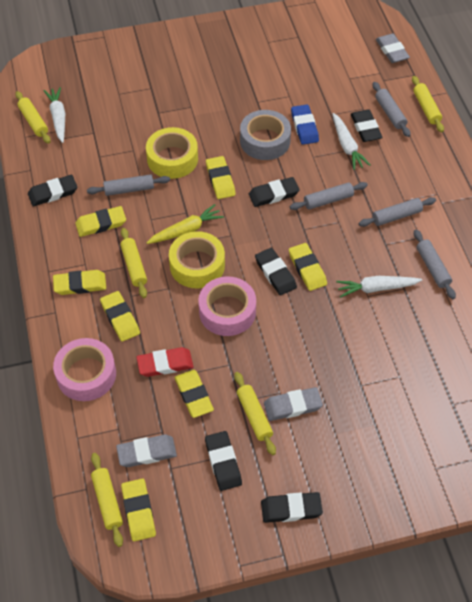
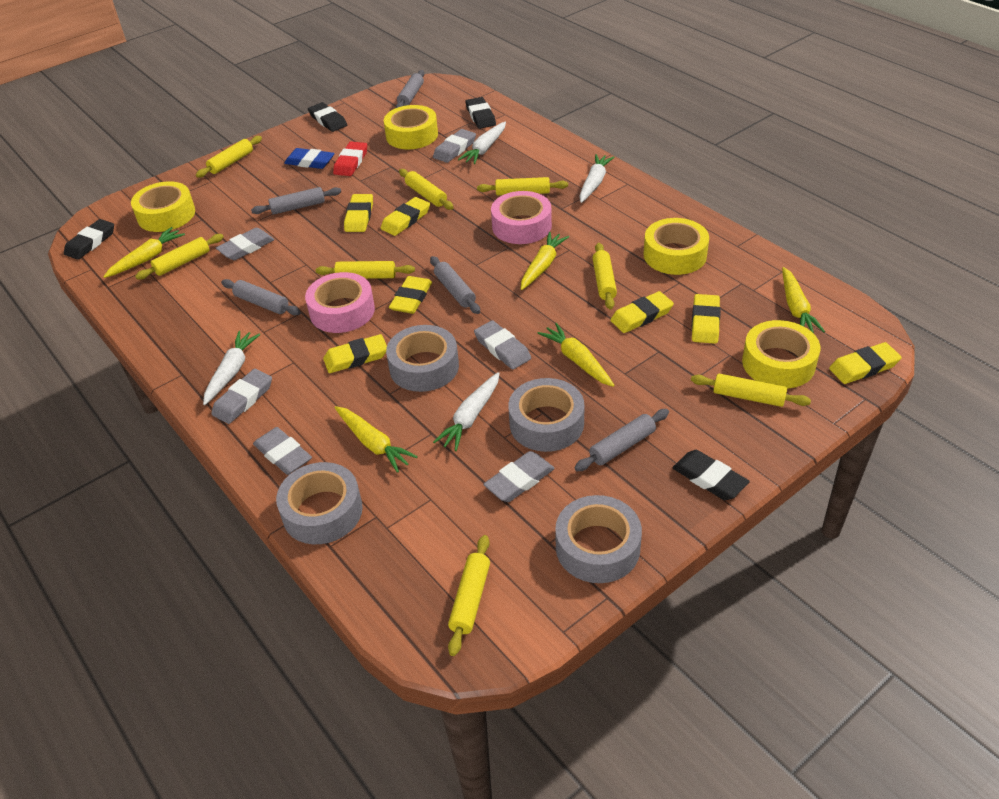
black eraser: [28,175,78,207] [205,431,242,491] [249,177,300,207] [255,248,297,295] [261,492,323,523] [351,110,383,142] = 6 -> [64,219,114,260] [308,102,347,132] [466,97,496,129] [672,450,750,500] = 4
grey eraser: [116,435,177,467] [264,387,323,421] [376,34,410,63] = 3 -> [211,369,272,424] [216,228,275,260] [253,427,312,475] [433,129,476,163] [474,320,531,370] [483,451,555,502] = 6
grey tape: [240,110,291,160] = 1 -> [276,462,363,544] [386,325,459,392] [508,378,584,452] [555,495,642,583] = 4
white carrot: [44,87,65,143] [332,113,370,170] [336,276,422,298] = 3 -> [203,331,261,405] [433,372,499,451] [458,122,506,164] [579,154,615,203] = 4
yellow carrot: [147,204,224,244] = 1 -> [103,227,185,278] [335,406,418,473] [521,232,569,290] [537,323,615,387] [782,267,825,333] = 5
yellow rolling pin: [15,91,51,144] [91,453,123,547] [120,228,147,298] [234,372,276,455] [412,76,444,133] = 5 -> [135,234,223,280] [196,136,262,178] [315,261,415,279] [399,169,454,210] [448,535,490,656] [477,177,568,196] [592,243,617,309] [691,374,811,407] = 8
yellow tape: [146,127,198,179] [169,231,225,288] = 2 -> [131,181,195,232] [384,105,438,149] [644,218,709,275] [742,320,820,389] = 4

